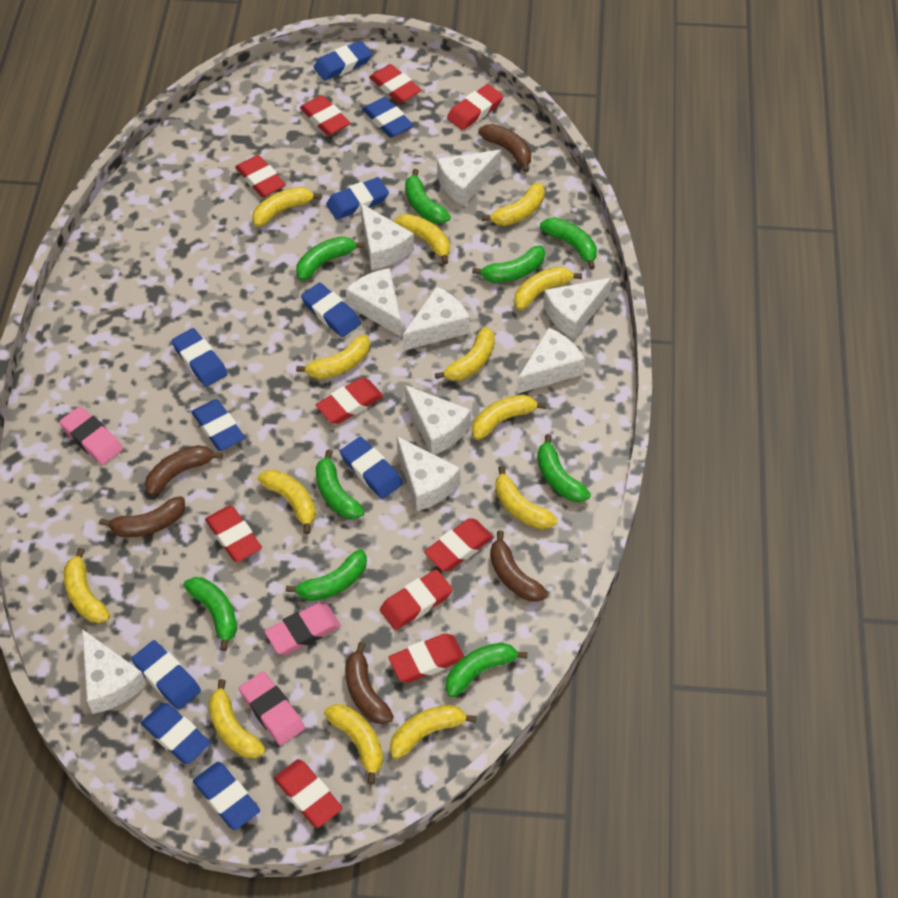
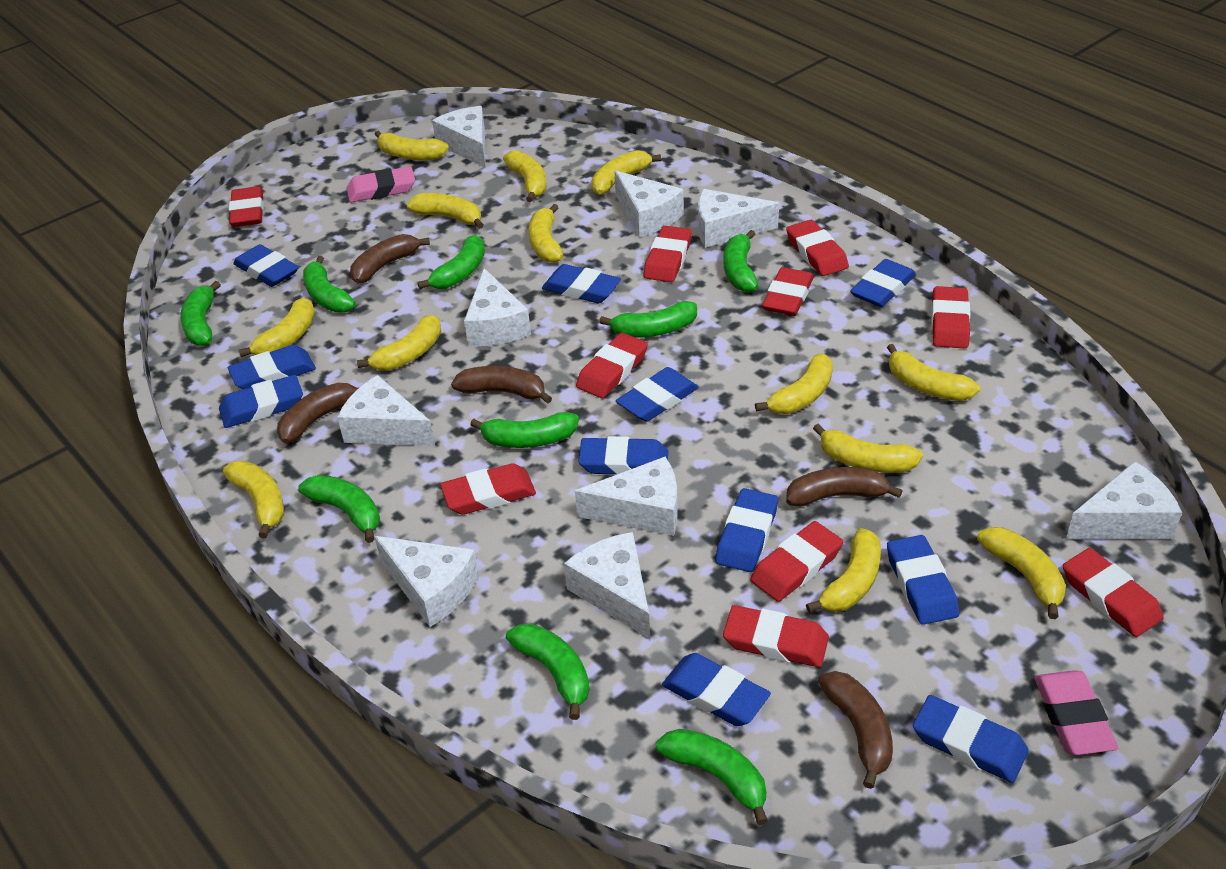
blue eraser: [131,640,201,710] [141,703,211,764] [171,328,228,387] [192,399,245,451] [193,762,260,830] [301,283,361,337] [314,41,372,81] [326,177,389,220] [340,437,403,499] [362,97,413,138] = 10 -> [219,375,303,428] [228,345,316,389] [233,244,299,287] [542,264,621,303] [578,436,668,474] [616,367,698,422] [662,653,771,726] [715,488,778,572] [850,259,916,307] [887,535,959,625] [913,695,1029,783] = 11
pink eraser: [59,406,123,465] [239,672,305,745] [265,603,341,655] = 3 -> [346,166,415,202] [1034,670,1118,755] = 2

